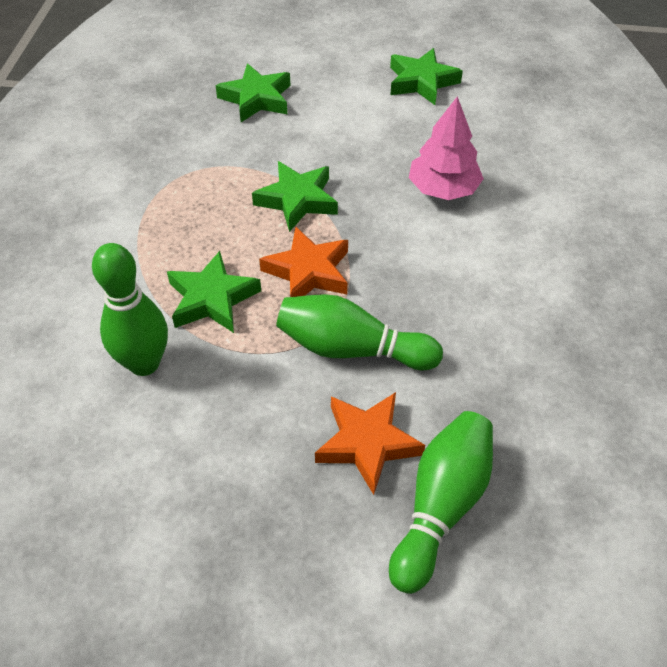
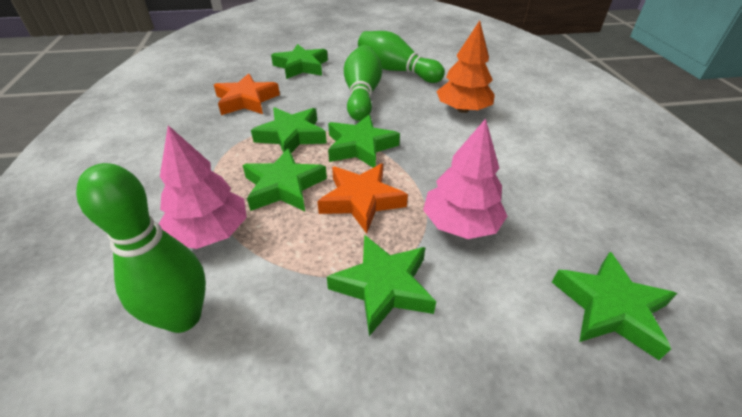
green star: [167,251,261,333] [216,63,291,122] [252,161,338,232] [390,48,463,105] = 4 -> [243,148,327,211] [251,107,327,153] [271,44,328,79] [327,235,436,336] [328,115,400,168] [552,252,677,360] = 6
orange tree: none = 0 -> [436,21,495,113] = 1
pink tree: [409,96,484,200] = 1 -> [159,125,247,249] [423,119,507,239] = 2

